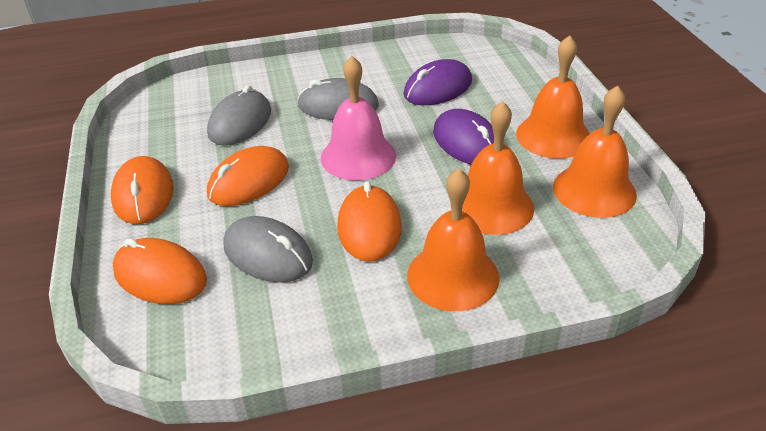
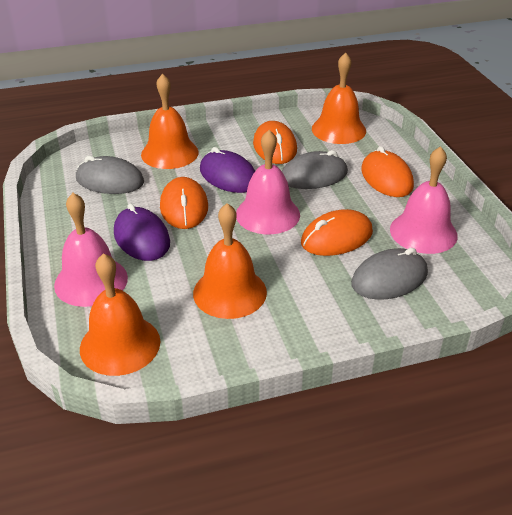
pink bell: [321,56,396,181] = 1 -> [54,193,128,307] [236,130,300,234] [390,146,458,254] = 3

